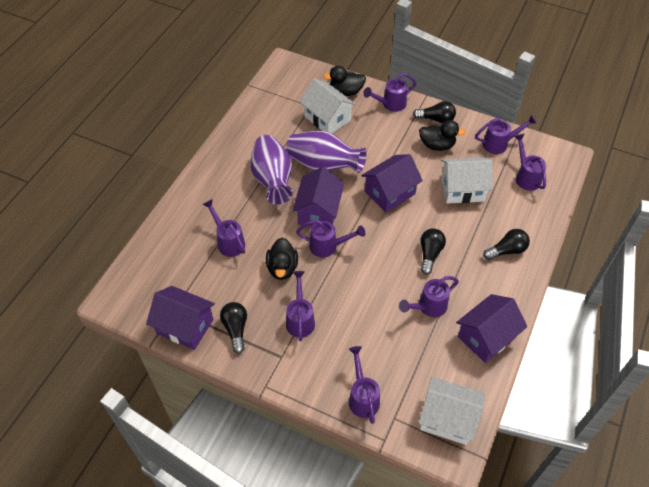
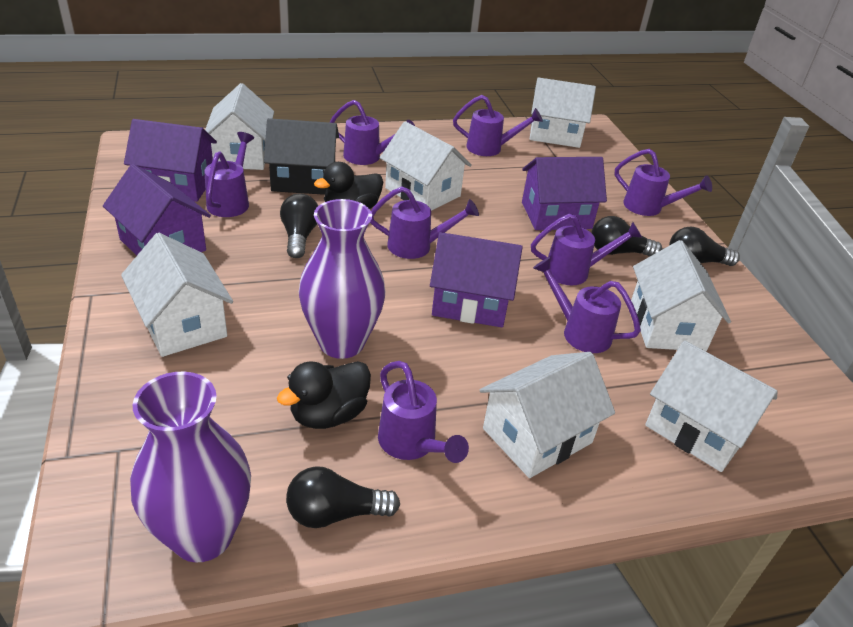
black duck: [266,238,298,280] [323,66,366,96] [419,120,466,151] = 3 -> [277,361,371,429] [314,162,383,209] = 2
black house: none = 0 -> [264,118,339,195] = 1
white house: [299,78,356,133] [419,377,485,445] [441,157,493,203] = 3 -> [121,233,233,357] [205,83,274,170] [380,121,472,211] [480,352,615,478] [530,77,596,148] [631,240,731,351] [645,341,777,472] = 7

